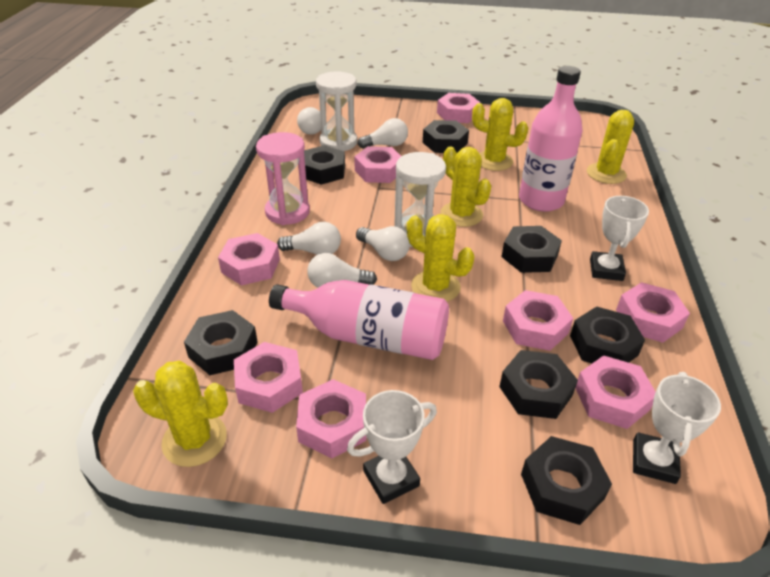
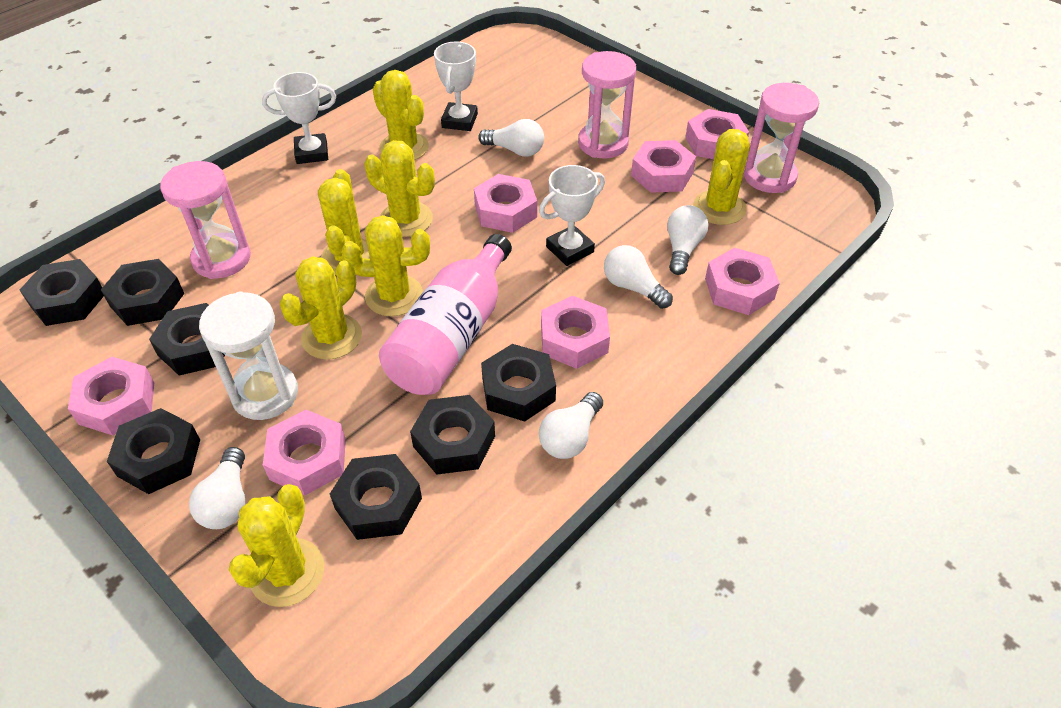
pink bottle: [269,280,449,360] [519,66,583,212] = 2 -> [379,234,512,395] = 1
pink hourglass: [256,132,310,225] = 1 -> [160,161,251,279] [578,51,636,159] [743,83,819,193] = 3
pink nut: [218,233,280,285] [234,342,303,413] [296,379,366,459] [354,146,401,183] [437,93,480,123] [503,290,573,351] [575,355,655,429] [616,282,690,343] = 8 -> [68,357,154,435] [263,410,346,496] [474,174,537,233] [541,296,610,369] [631,140,696,193] [685,109,749,159] [705,248,780,315] = 7
white hourglass: [316,71,357,151] [394,152,446,247] = 2 -> [199,291,298,420] = 1
yellow cactus: [133,361,228,467] [407,214,474,302] [440,147,491,227] [472,98,528,171] [587,110,634,184] = 5 -> [229,484,324,607] [280,256,362,359] [318,169,370,275] [341,215,430,317] [365,140,435,237] [373,70,429,160] [693,129,750,225] = 7

